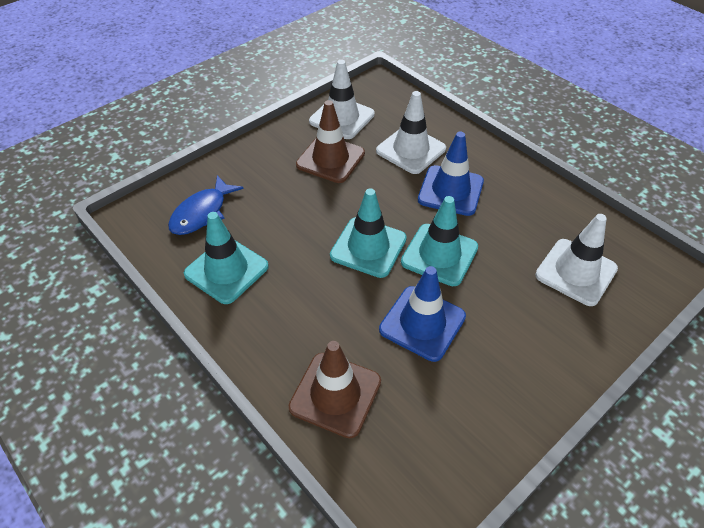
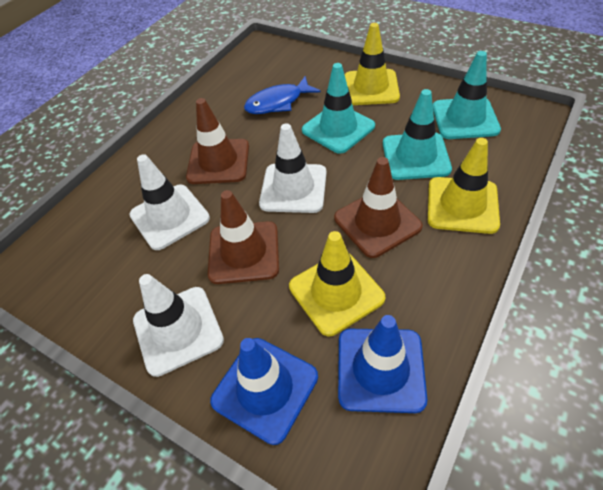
brown traffic cone: [288,341,381,438] [296,100,365,183] = 2 -> [186,98,249,184] [208,190,279,284] [334,157,423,258] = 3
yellow traffic cone: none = 0 -> [289,231,386,336] [344,23,400,105] [428,138,500,234] = 3

